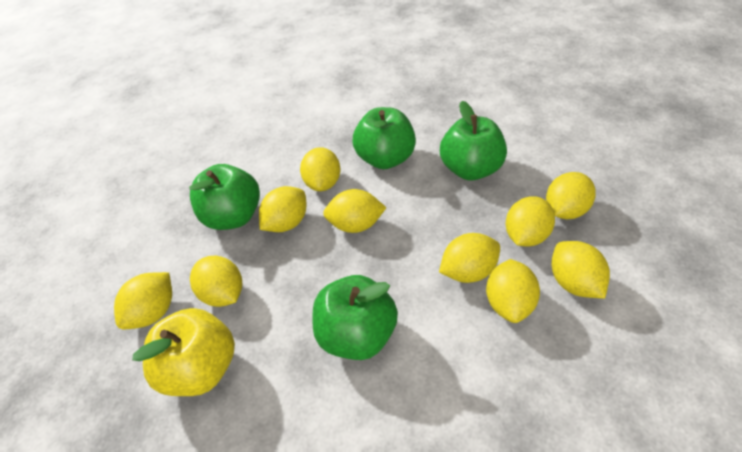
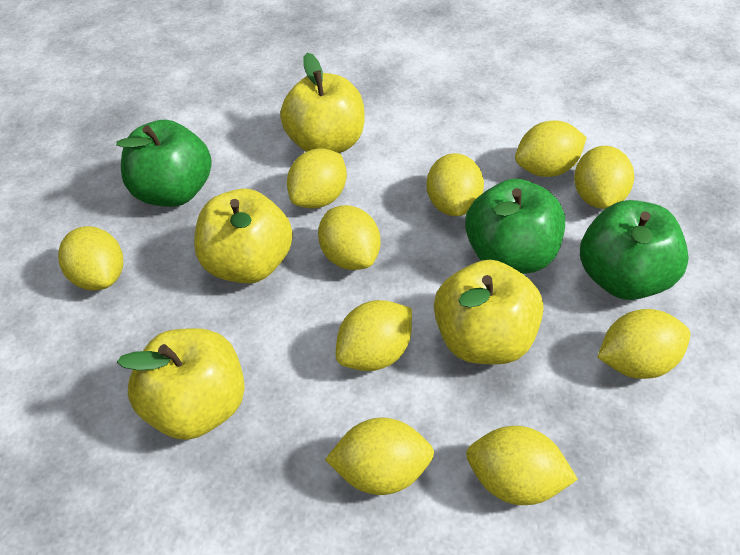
green apple: [189,164,260,230] [313,275,398,360] [353,107,416,169] [440,101,507,180] = 4 -> [116,120,212,207] [465,178,565,274] [580,200,689,300] = 3
yellow apple: [132,308,235,396] = 1 -> [117,328,245,440] [194,189,293,283] [280,53,365,153] [434,260,543,365] = 4

